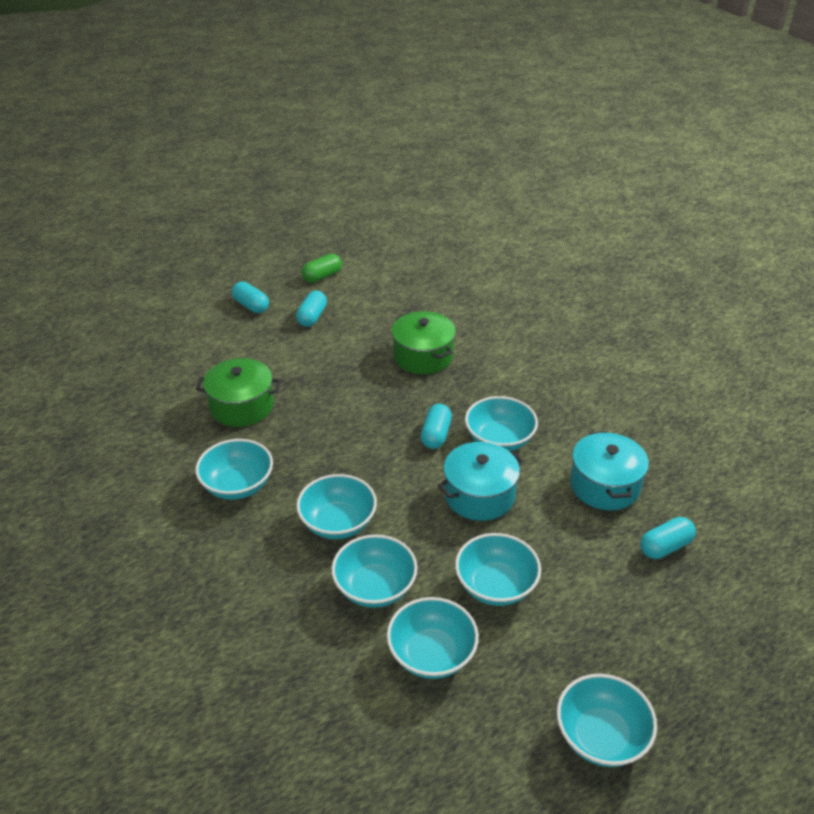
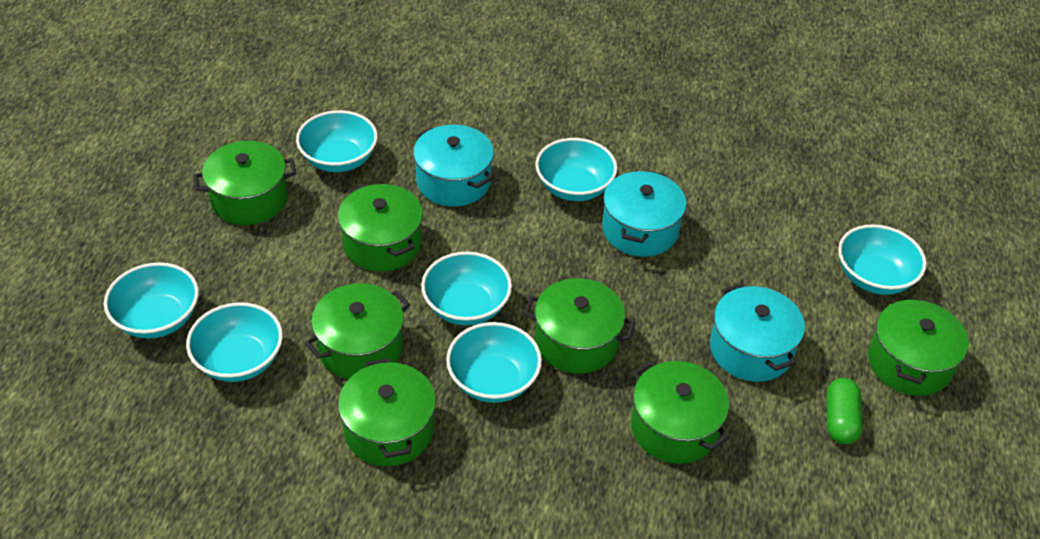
green pot: [196,358,281,427] [391,311,456,374] = 2 -> [193,141,296,225] [305,283,410,379] [338,184,423,272] [338,358,436,466] [524,278,636,374] [631,361,730,464] [868,298,969,396] = 7
turquoise capsule: [232,282,269,313] [296,291,327,327] [421,404,452,449] [640,517,696,559] = 4 -> none = 0
turquoise pot: [438,442,524,521] [570,431,649,510] = 2 -> [413,125,494,207] [602,170,686,257] [710,284,805,382] = 3

